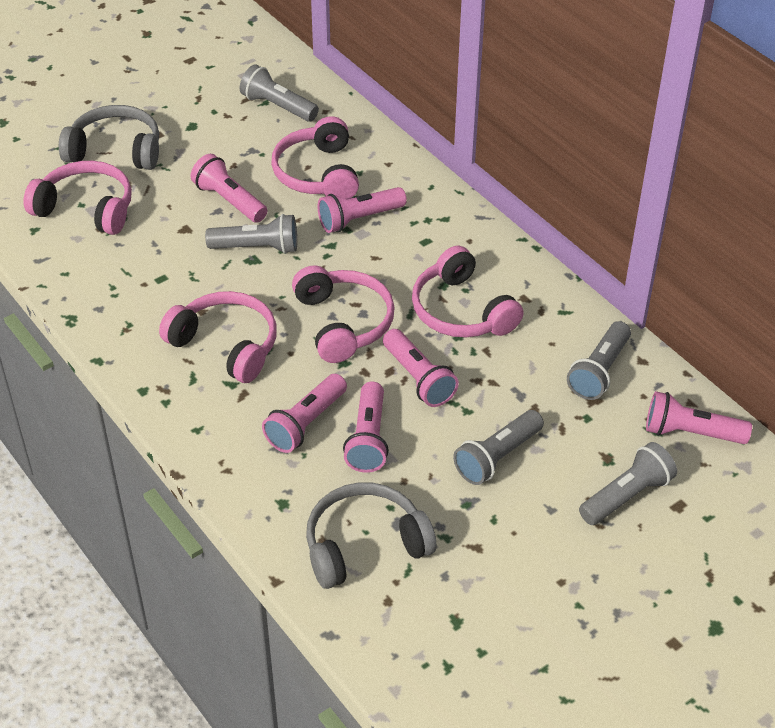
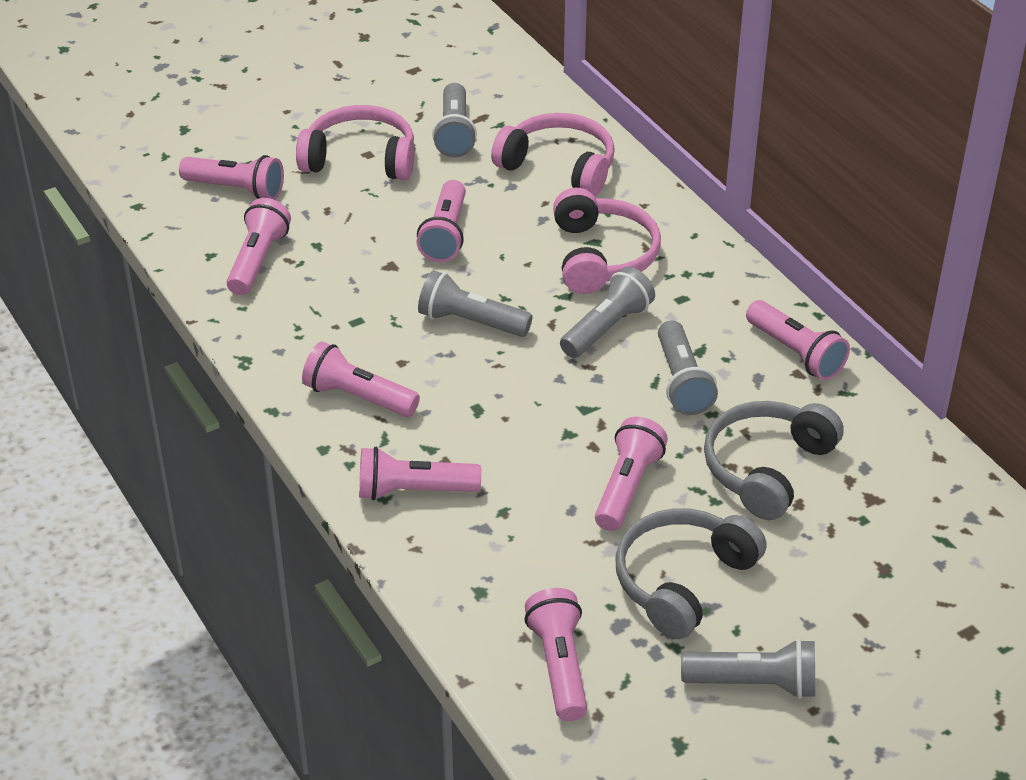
pink flashlight: [190,154,267,223] [262,374,347,453] [317,187,407,233] [343,381,389,473] [383,329,459,407] [646,391,752,444] = 6 -> [179,155,284,200] [227,198,291,295] [302,341,420,417] [359,447,481,501] [417,180,466,262] [525,588,587,721] [595,417,668,531] [746,300,850,380] = 8
pink headphones: [24,161,132,235] [159,291,277,383] [271,116,359,199] [292,265,395,363] [412,246,524,338] = 5 -> [296,105,414,180] [491,113,615,196] [553,188,661,294] = 3

